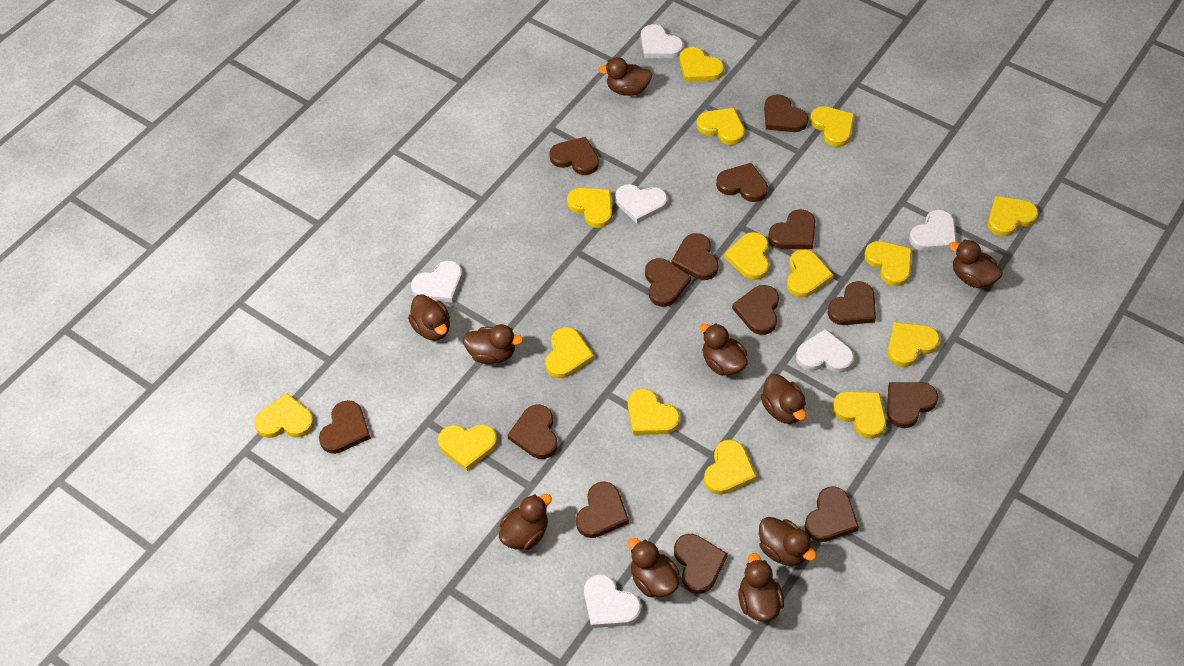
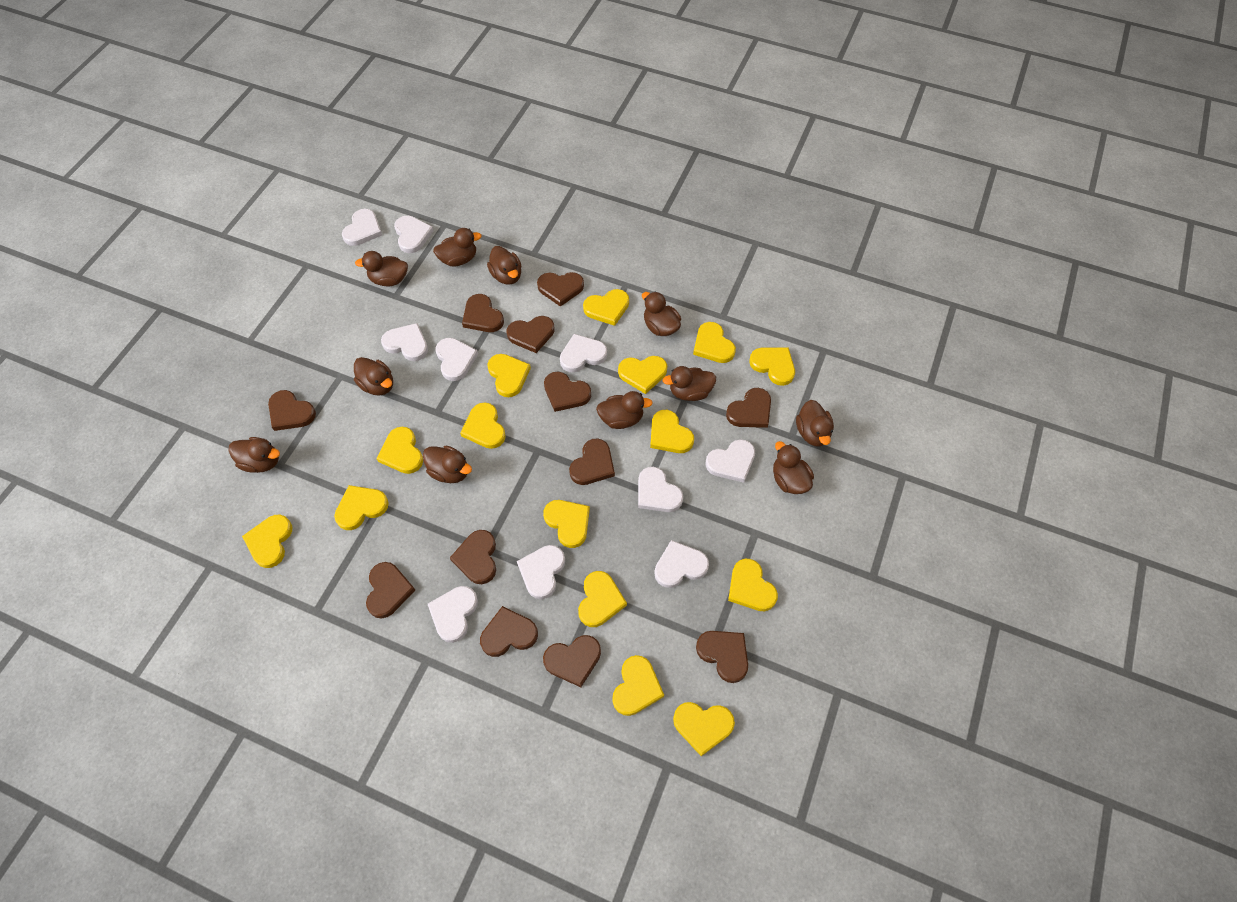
brown duck: [408,294,450,341] [463,324,523,364] [499,494,552,550] [598,57,652,96] [628,538,680,598] [699,323,748,375] [738,553,784,622] [759,517,817,566] [761,374,806,424] [949,240,1003,288] = 10 -> [228,437,280,473] [354,357,393,396] [355,251,408,286] [423,446,472,483] [433,228,482,266] [487,246,522,285] [596,391,653,429] [642,292,681,336] [663,366,716,401] [773,441,814,494] [796,400,834,447] = 11
brown heart: [319,400,371,454] [507,405,558,459] [549,137,599,175] [576,482,629,538] [645,258,691,307] [671,233,718,280] [674,534,728,594] [716,163,768,202] [732,285,779,335] [764,94,809,132] [768,209,815,249] [804,486,859,542] [827,281,876,325] [887,382,938,428] = 14 -> [268,390,316,431] [366,562,415,618] [450,530,496,584] [462,294,504,332] [480,606,538,657] [507,316,554,353] [537,272,584,307] [543,635,601,687] [544,372,591,412] [569,439,615,485] [696,631,748,683] [726,388,771,428] = 12
white heart: [411,261,463,303] [584,574,641,628] [615,184,667,223] [641,24,684,58] [796,329,854,373] [909,210,957,251] = 6 -> [342,209,382,246] [381,323,428,361] [394,216,434,253] [428,586,478,643] [436,338,478,381] [517,545,565,599] [560,334,607,372] [638,467,683,512] [654,540,709,588] [705,439,755,483] = 10

